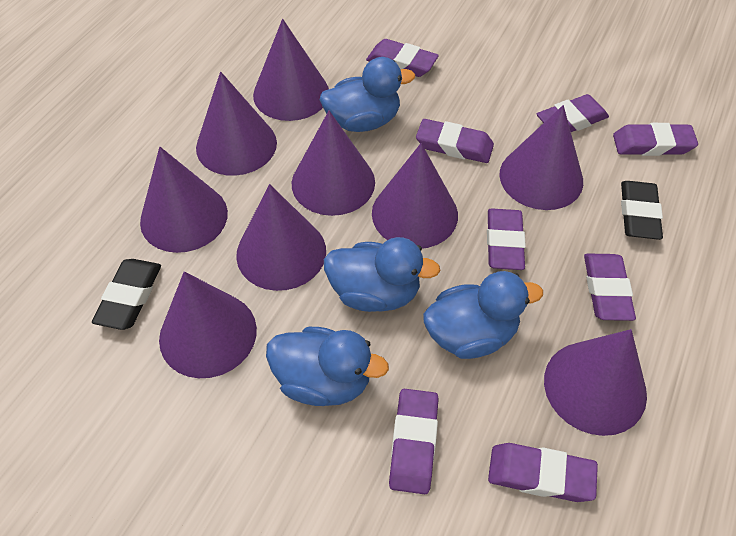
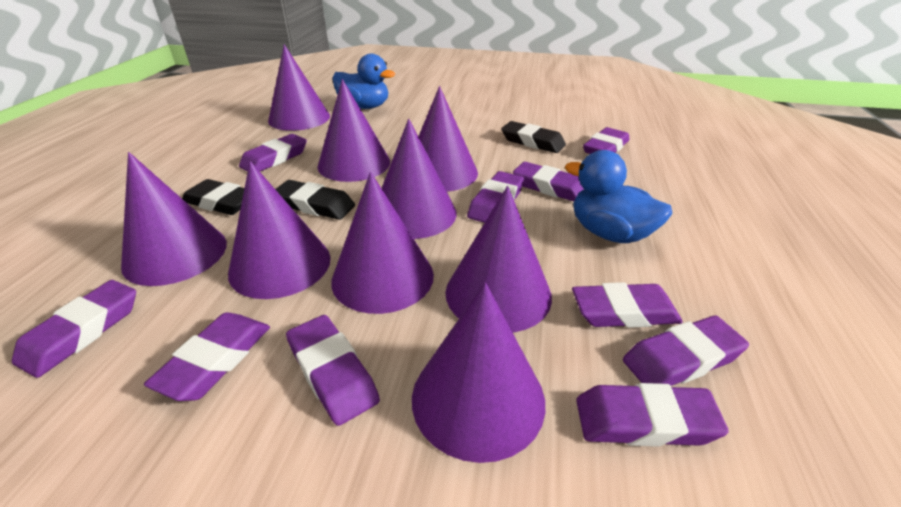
black eraser: [92,259,161,330] [621,181,663,240] = 2 -> [182,179,244,215] [275,180,355,220] [501,121,566,153] = 3
blue duck: [266,327,389,406] [320,57,415,132] [324,237,440,312] [423,271,543,359] = 4 -> [332,54,395,109] [565,150,672,243] = 2
purple eraser: [366,39,439,77] [389,389,439,494] [416,119,494,163] [487,209,526,270] [488,443,598,502] [537,94,609,132] [584,254,636,321] [613,123,698,156] = 8 -> [12,280,136,378] [144,313,270,401] [239,134,307,172] [286,315,380,426] [467,171,524,223] [513,162,584,201] [572,282,682,328] [576,383,729,447] [583,127,629,154] [623,316,749,386] = 10

